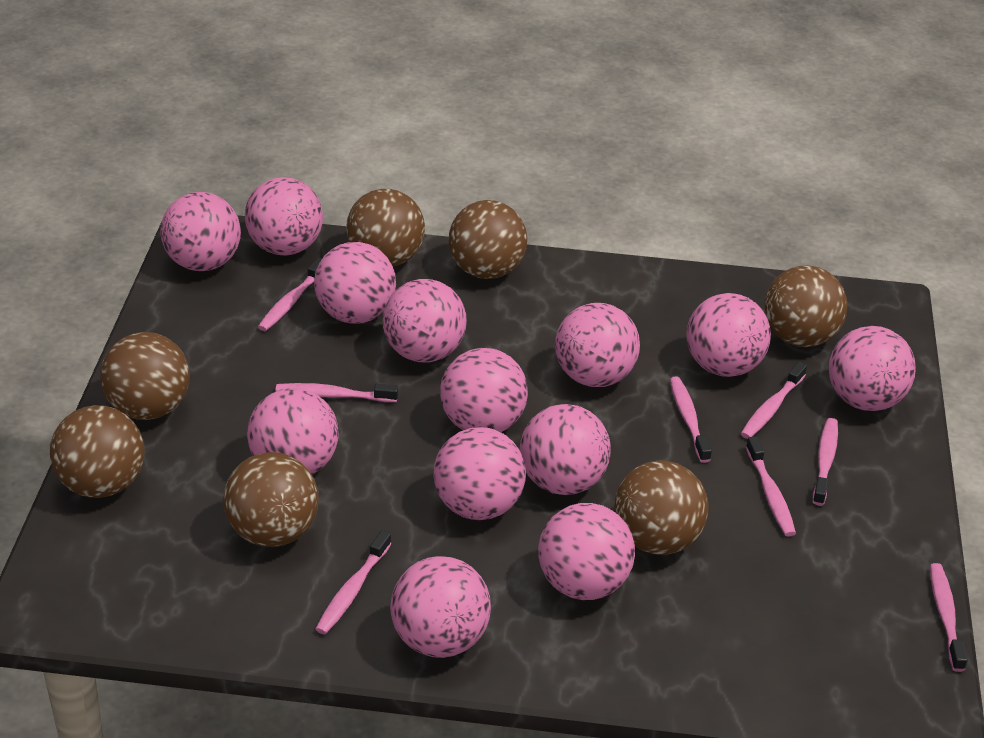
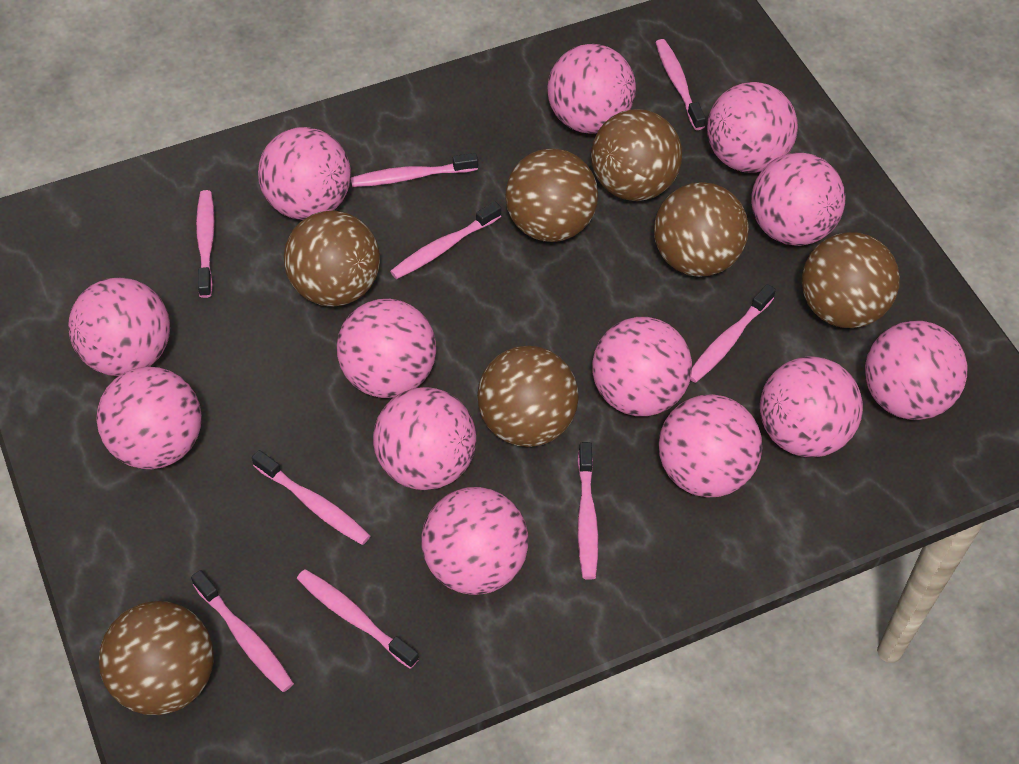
pink toothbrush: [258,258,322,331] [275,383,398,402] [315,530,392,634] [670,376,712,463] [741,362,807,439] [746,436,796,537] [813,418,838,506] [930,563,968,672] = 8 -> [191,570,294,692] [196,190,215,298] [252,450,371,545] [297,569,419,669] [351,153,478,187] [390,202,501,279] [577,442,598,580] [655,39,706,130] [690,284,776,383] = 9

